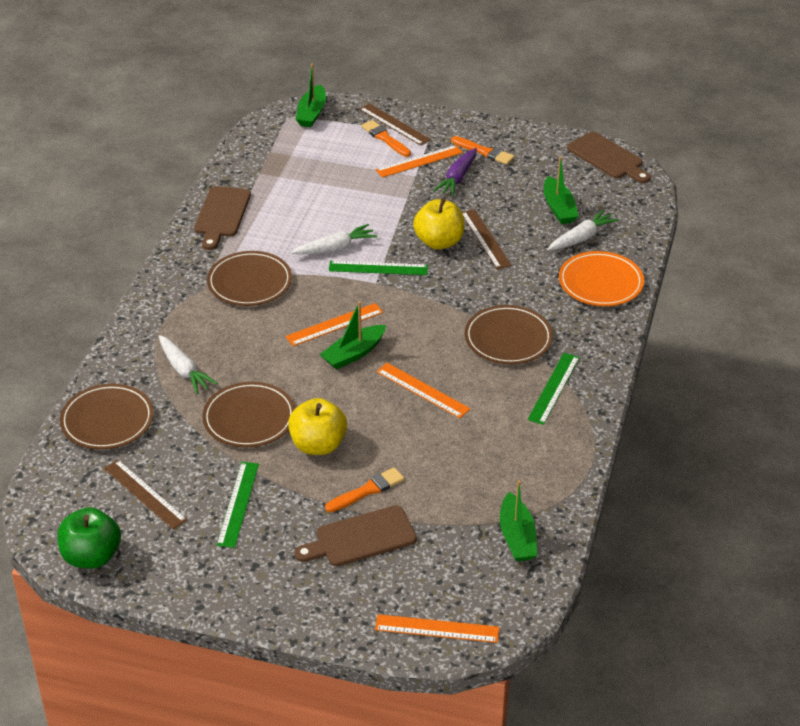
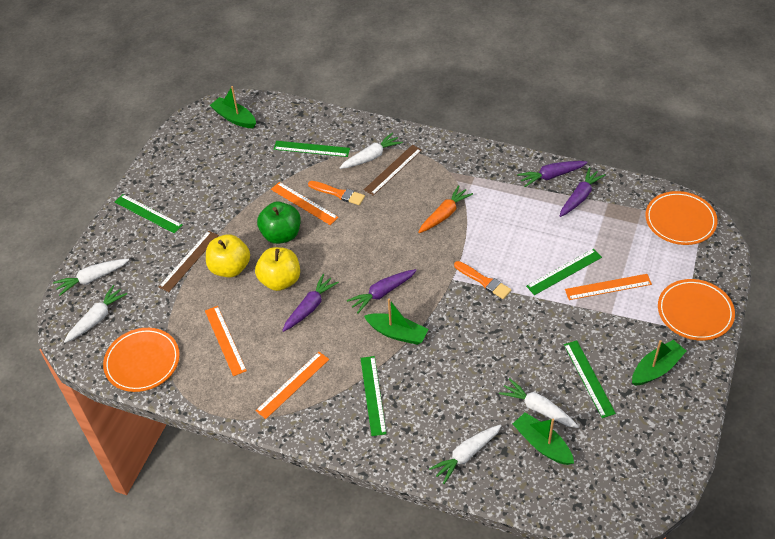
brown cutting board: [194,186,251,250] [294,505,417,566] [567,132,650,183] = 3 -> none = 0
brown plate: [60,384,154,450] [202,382,295,447] [207,251,292,306] [465,305,553,364] = 4 -> none = 0
brown ruler: [104,460,187,529] [359,103,431,146] [462,209,511,269] = 3 -> [159,231,219,292] [364,145,422,196] = 2
green ruler: [217,462,259,548] [329,261,428,275] [527,353,580,425] = 3 -> [115,194,182,233] [273,141,350,157] [360,356,387,436] [526,249,602,295] [564,340,616,418] = 5
orange brush: [325,467,404,512] [361,120,411,157] [451,136,515,165] = 3 -> [308,181,365,205] [454,261,511,299] = 2
orange carrot: none = 0 -> [418,185,473,233] = 1
orange plate: [559,251,644,306] = 1 -> [103,328,180,392] [645,191,718,245] [658,279,735,341] = 3
purple carrot: [433,148,477,197] = 1 -> [282,274,339,332] [347,269,417,313] [518,161,588,187] [560,167,605,217] = 4
white carrot: [159,335,218,394] [291,224,377,254] [548,209,619,250] = 3 -> [53,259,129,296] [64,285,127,343] [340,132,403,169] [429,424,502,484] [499,378,579,428] = 5

